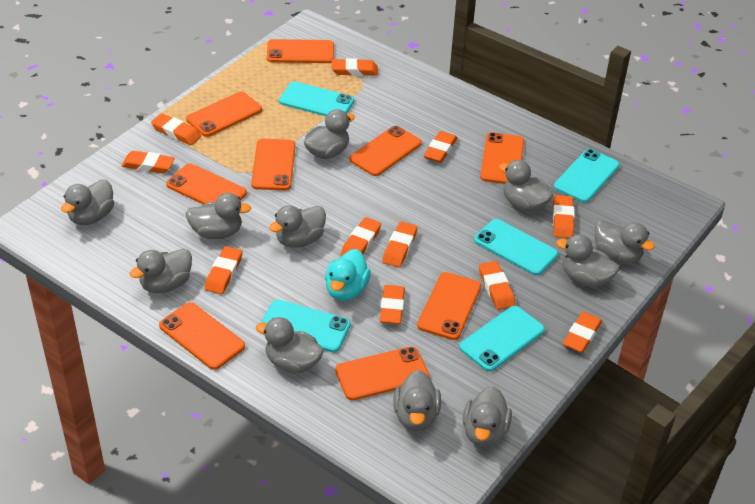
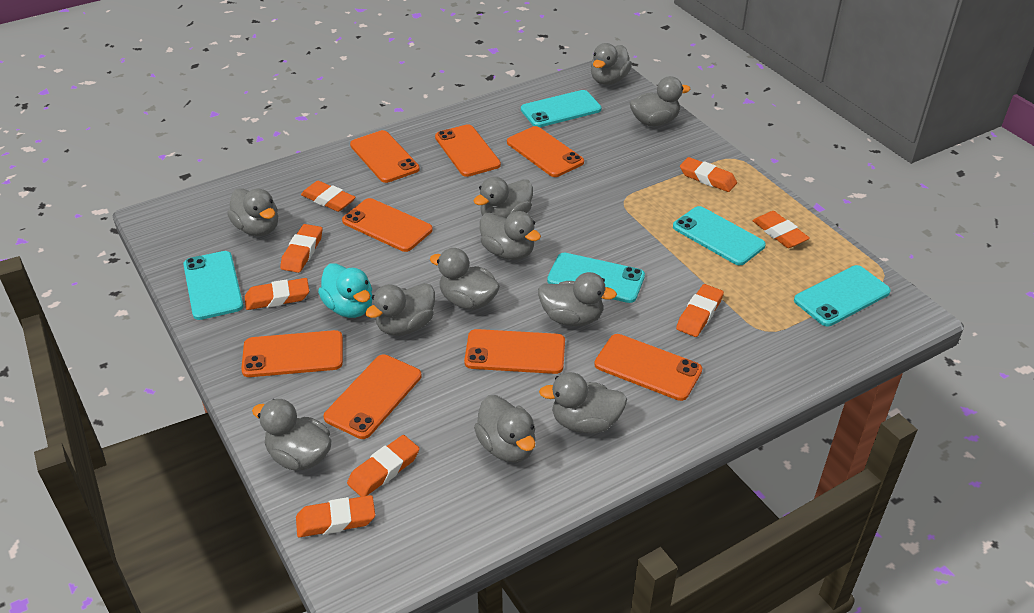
orange eraser: [121,151,175,174] [151,113,201,145] [205,246,242,294] [331,58,378,76] [340,217,381,256] [380,285,405,324] [382,221,417,267] [424,131,457,163] [479,261,515,310] [553,195,575,238] [563,312,602,353] = 11 -> [245,278,309,310] [280,224,323,273] [296,495,375,537] [301,181,356,212] [347,435,419,497] [676,284,724,337] [680,157,737,192] [753,211,810,248] = 8
orange phone: [159,302,245,370] [166,164,247,204] [186,92,262,137] [251,139,296,191] [267,39,334,63] [335,347,430,401] [349,126,422,176] [417,272,481,340] [480,132,524,184] = 9 -> [241,330,343,377] [323,354,421,439] [342,198,433,252] [350,130,420,183] [435,124,501,177] [464,329,565,374] [507,126,584,177] [594,334,702,401] = 8

